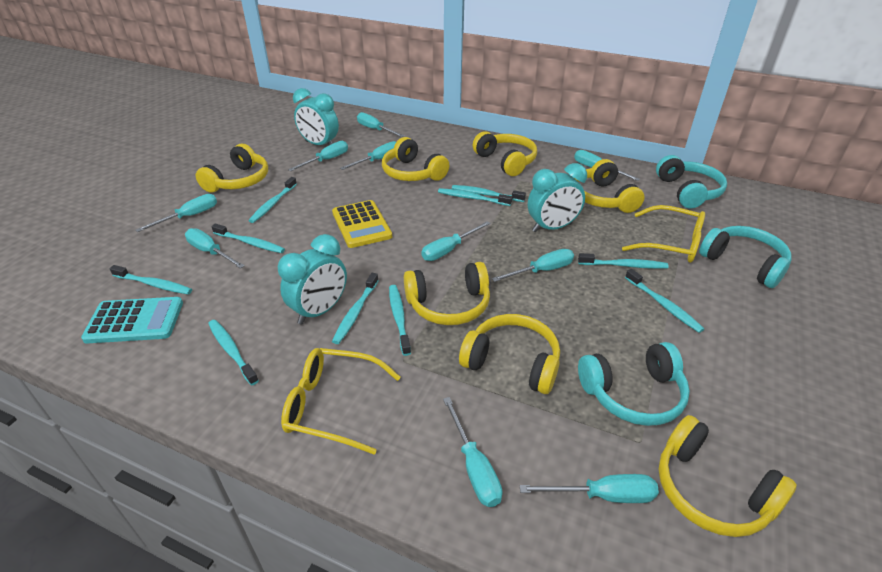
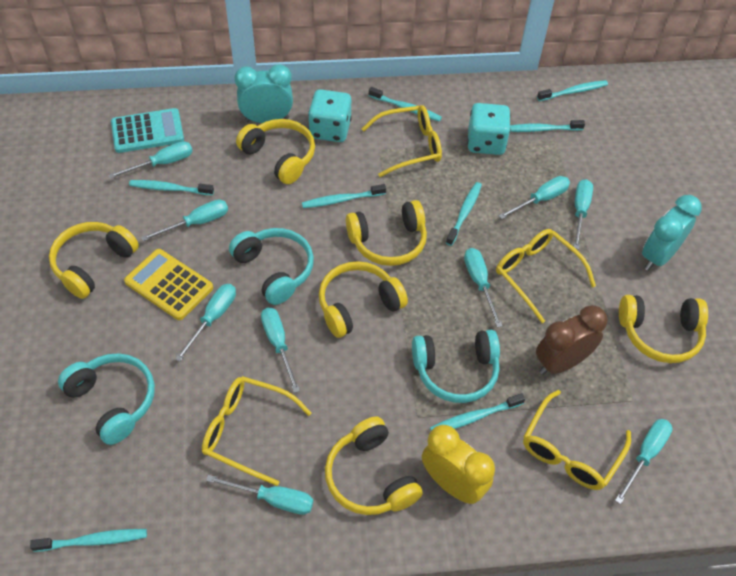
brown clock: none = 0 -> [536,305,608,375] = 1
turquoise clock: [278,234,347,325] [293,88,339,145] [528,163,587,233] = 3 -> [234,64,293,123] [642,195,702,271] = 2
turquoise dice: none = 0 -> [308,89,352,142] [467,103,510,155] = 2
turquoise screwdriver: [136,194,217,232] [185,228,245,269] [288,141,348,171] [340,141,396,170] [357,112,404,137] [421,221,491,261] [443,397,502,507] [492,249,574,282] [520,474,659,503] [574,150,640,181] = 10 -> [109,141,193,179] [141,199,228,241] [175,284,236,362] [206,475,313,515] [261,308,300,393] [464,248,502,327] [499,176,570,219] [574,179,593,250] [615,419,672,504] = 9
turquoise toothbrush: [109,265,192,294] [208,320,259,385] [211,223,285,253] [249,177,297,223] [332,273,379,344] [389,285,411,356] [438,188,512,206] [452,185,526,202] [578,253,669,269] [625,269,704,333] = 10 -> [30,529,147,552] [129,180,214,195] [302,184,386,208] [369,87,442,122] [430,393,525,430] [446,182,482,246] [510,120,585,132] [537,80,608,101] = 8
yellow clock: none = 0 -> [422,425,495,504] = 1
yellow glasses: [281,348,400,455] [622,205,705,263] = 2 -> [202,376,312,486] [362,105,442,177] [496,229,596,323] [523,390,631,490] = 4
yellow headphones: [196,144,268,193] [382,137,449,181] [404,262,490,325] [459,314,560,394] [473,131,537,176] [576,159,645,213] [658,415,797,537] = 7 -> [49,222,139,299] [236,119,315,184] [319,261,408,338] [325,416,423,515] [346,200,427,266] [619,295,708,363] = 6

